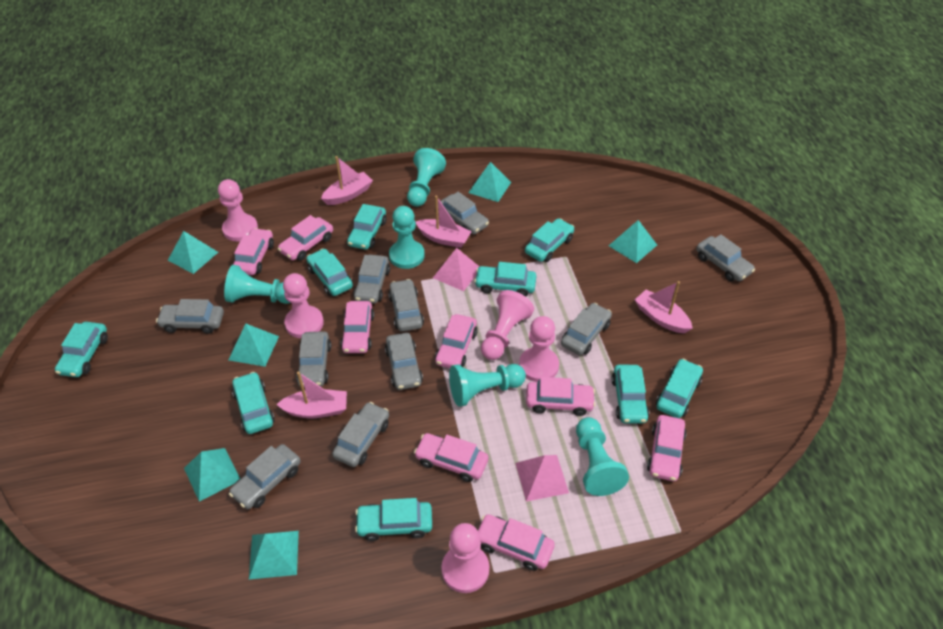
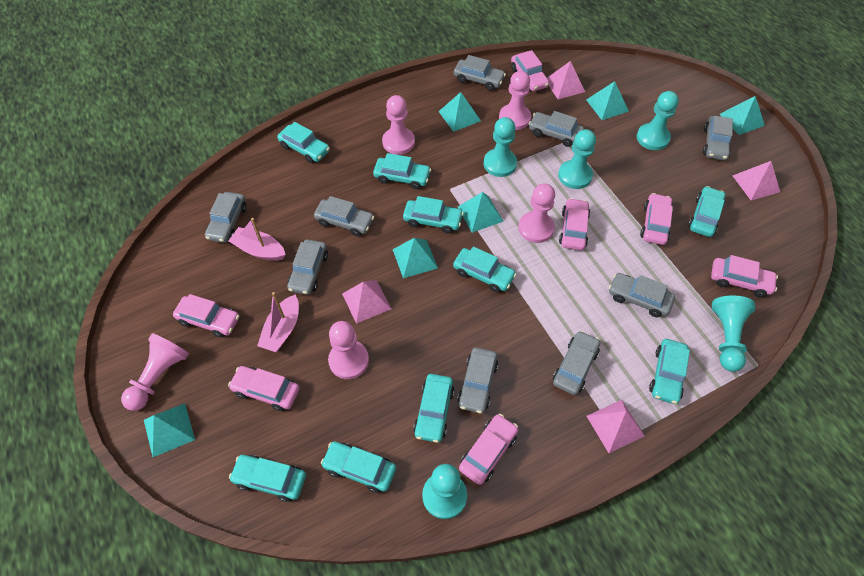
grey car: [156,299,224,334] [229,444,301,509] [296,331,331,387] [332,402,389,467] [353,255,390,304] [385,333,423,390] [388,279,424,332] [441,192,489,234] [561,303,612,355] [696,234,755,281] = 10 -> [205,192,247,243] [287,240,328,295] [314,196,374,236] [454,55,506,91] [457,347,498,414] [529,111,584,147] [553,331,600,395] [609,273,675,317] [703,116,733,160] = 9
pink boat: [276,371,347,418] [321,156,373,205] [416,196,472,248] [635,281,693,333] = 4 -> [228,218,286,261] [257,292,299,352] = 2
pink car: [233,228,274,275] [278,215,333,261] [340,301,374,353] [414,433,488,482] [435,314,478,368] [478,514,555,571] [526,377,596,416] [647,415,687,481] = 8 -> [173,294,239,338] [228,366,300,411] [459,414,518,485] [511,50,549,91] [559,198,590,250] [640,193,673,245] [711,255,778,297] = 7
pink pyramid: [433,248,480,291] [515,455,569,502] = 2 -> [342,280,391,324] [547,61,585,99] [587,400,645,453] [732,161,780,200] = 4

